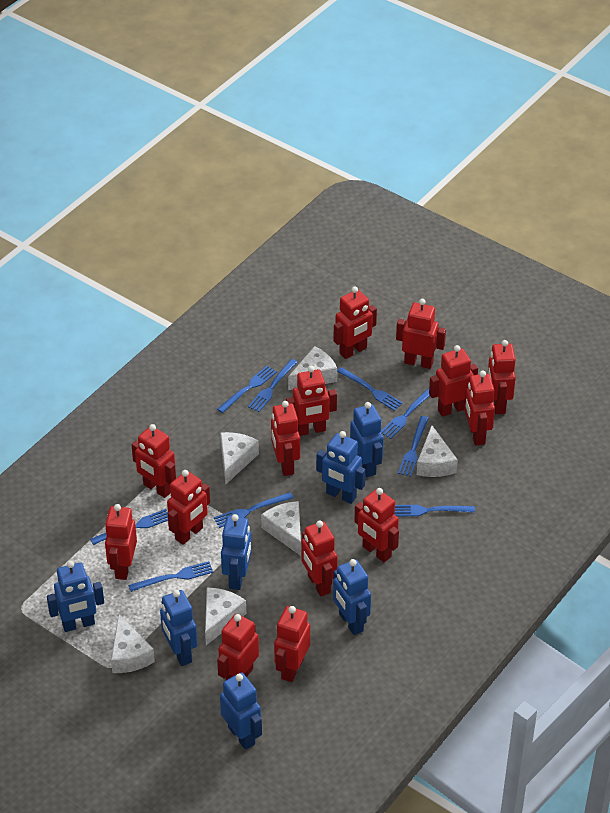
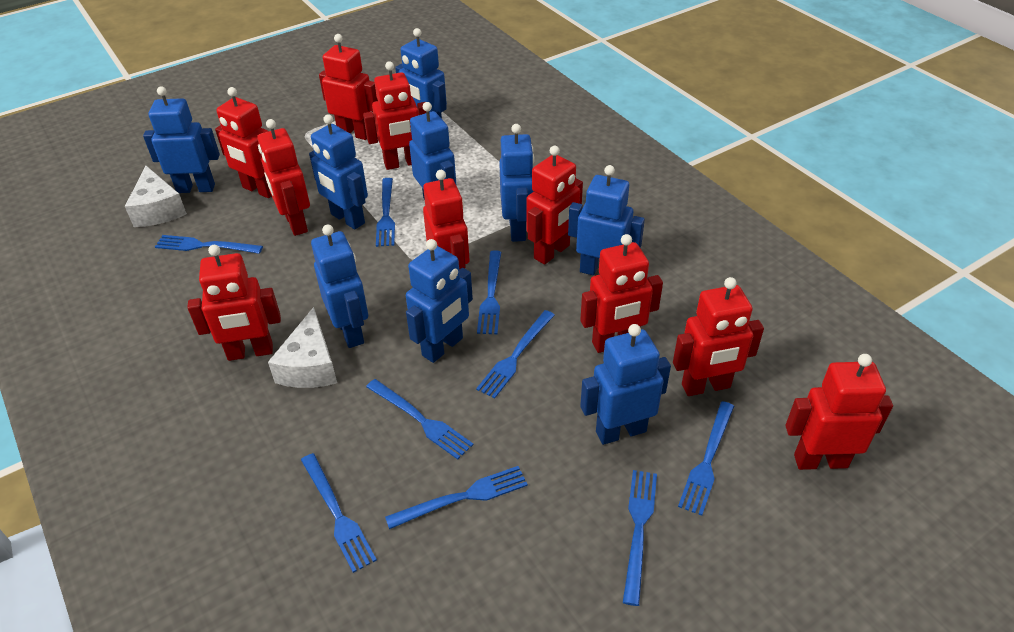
blue robot: [47,561,104,632] [160,590,197,666] [220,673,262,750] [221,514,252,590] [316,431,366,504] [333,559,371,635] [350,402,384,477] = 7 -> [143,86,220,193] [309,114,368,230] [311,224,368,348] [395,28,447,119] [406,239,473,363] [409,102,457,200] [499,124,535,242] [568,165,645,275] [580,324,671,445] = 9
red robot: [105,504,137,580] [132,424,176,498] [167,470,210,545] [217,614,259,680] [271,401,300,476] [274,606,310,682] [286,366,337,436] [301,520,337,596] [334,286,377,359] [354,488,399,562] [396,299,446,369] [429,345,478,417] [464,371,495,446] [488,340,516,414] = 14 -> [187,245,281,361] [215,87,272,198] [257,119,310,236] [319,34,378,140] [363,61,426,170] [423,170,470,270] [526,146,583,265] [580,234,663,353] [673,277,764,396] [785,354,893,470] = 10
white cheese: [111,615,155,673] [205,588,246,645] [220,432,259,485] [261,501,301,556] [288,346,337,390] [417,426,458,477] = 6 -> [125,166,187,227] [268,307,337,388] = 2

